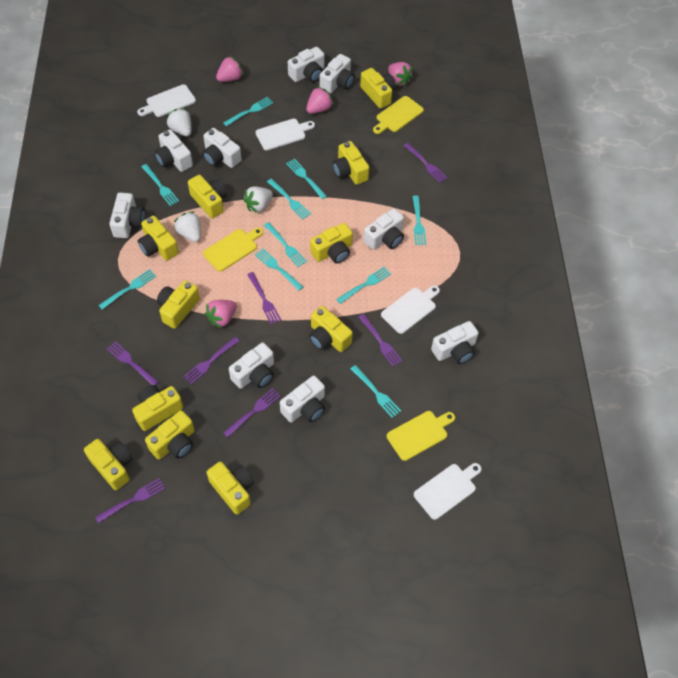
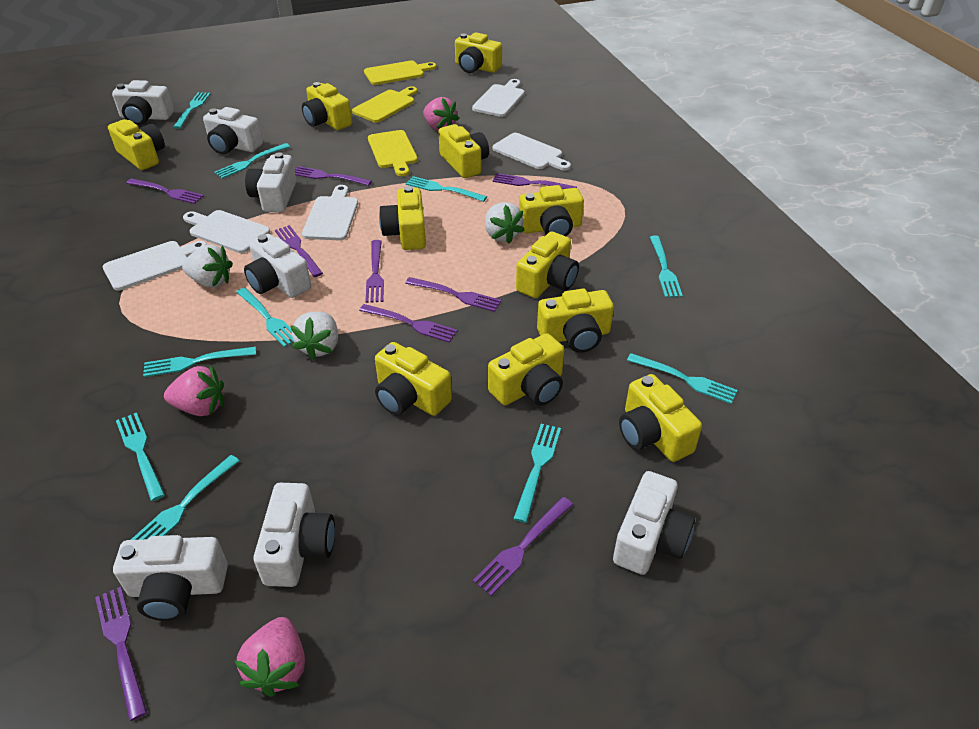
pink strawberry: [205,300,237,328] [216,56,244,82] [306,87,334,114] [388,62,413,87] = 4 -> [164,365,224,416] [235,617,305,697] [423,97,459,131] = 3
purple fork: [95,478,165,523] [107,341,158,385] [183,337,239,384] [223,388,281,437] [247,272,281,324] [359,314,402,367] [404,143,448,183] = 7 -> [95,587,147,721] [126,178,204,204] [275,225,323,277] [295,166,372,186] [359,304,457,343] [365,240,384,303] [405,277,501,312] [473,497,573,596] [492,173,577,189] = 9
white camera: [109,193,145,238] [155,129,193,172] [203,128,242,168] [229,342,274,389] [280,376,325,423] [288,47,325,82] [320,54,355,94] [363,208,404,250] [431,321,479,364] = 9 -> [112,80,174,125] [113,535,228,621] [203,107,263,155] [244,234,311,298] [245,152,297,212] [254,483,335,587] [613,471,695,575] = 7
white cutting board: [137,84,196,117] [256,119,315,150] [381,285,440,334] [414,463,482,520] = 4 -> [103,241,207,291] [183,210,270,253] [302,185,358,240] [472,79,525,117] [493,133,571,171] = 5

